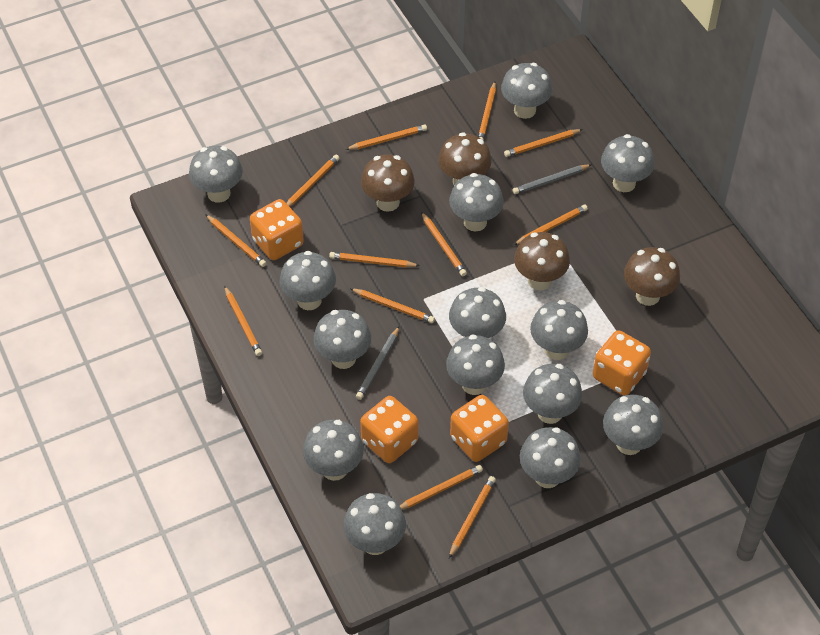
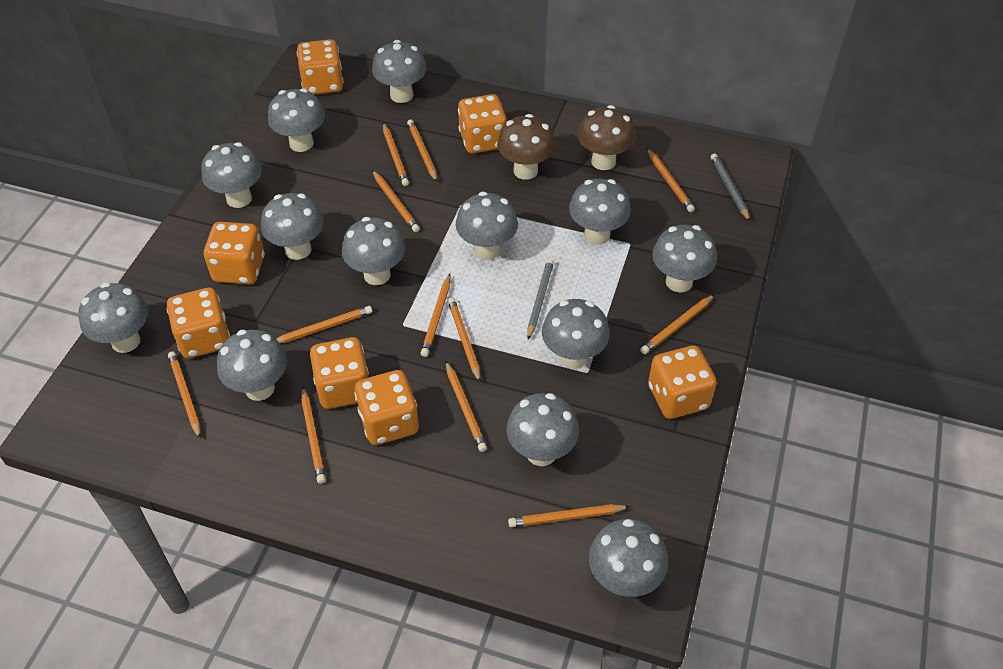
brown mushroom: [361,154,415,212] [438,132,492,185] [514,232,570,290] [624,247,680,306] = 4 -> [497,114,556,180] [577,105,635,170] = 2
grey mushroom: [189,146,243,203] [280,251,336,310] [303,420,364,481] [313,310,371,369] [343,493,406,555] [446,334,505,395] [449,173,504,232] [449,287,506,338] [501,63,553,119] [520,427,581,488] [523,364,582,424] [530,300,588,360] [601,134,654,192] [603,395,663,455] = 14 -> [78,282,148,353] [201,142,262,208] [217,330,287,401] [261,193,324,260] [268,88,325,152] [341,217,405,285] [372,40,426,103] [456,192,518,260] [506,393,579,466] [542,299,610,369] [569,179,631,245] [589,519,668,597] [652,225,717,293] = 13
orange dice: [250,199,304,260] [360,396,419,463] [450,395,509,462] [593,330,651,396] = 4 -> [167,288,230,358] [204,222,265,284] [297,39,344,95] [310,337,369,409] [354,370,419,445] [458,94,507,153] [648,346,717,419] = 7

